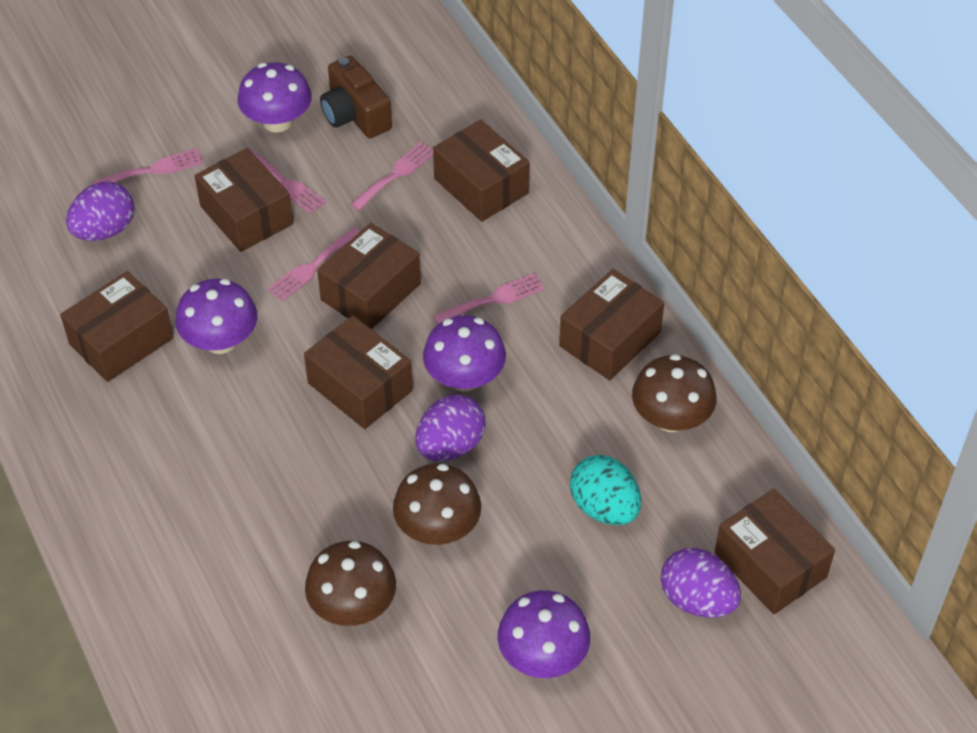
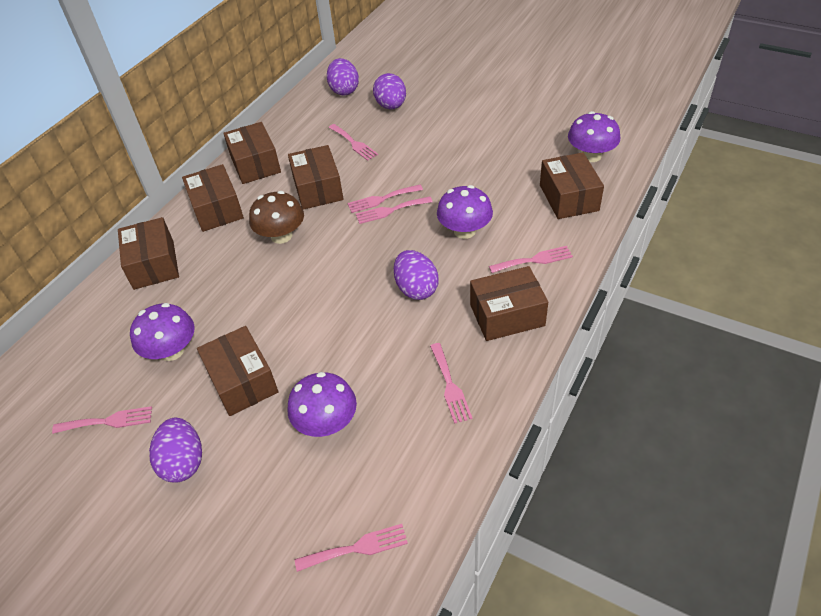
brown camera: [320,56,392,138] = 1 -> none = 0
brown mushroom: [305,541,396,626] [393,464,481,545] [632,354,717,432] = 3 -> [249,191,304,244] = 1
pink fork: [93,148,203,184] [248,148,326,214] [267,228,360,302] [350,142,433,211] [433,273,545,324] = 5 -> [52,406,152,434] [295,524,408,572] [329,124,378,161] [348,185,423,213] [356,196,433,224] [430,343,472,424] [489,246,573,273] = 7
purple egg: [66,182,135,241] [415,394,486,461] [661,548,741,618] = 3 -> [149,418,202,483] [327,58,359,96] [373,73,406,110] [394,250,439,300] = 4
turquoise egg: [570,455,641,525] = 1 -> none = 0

